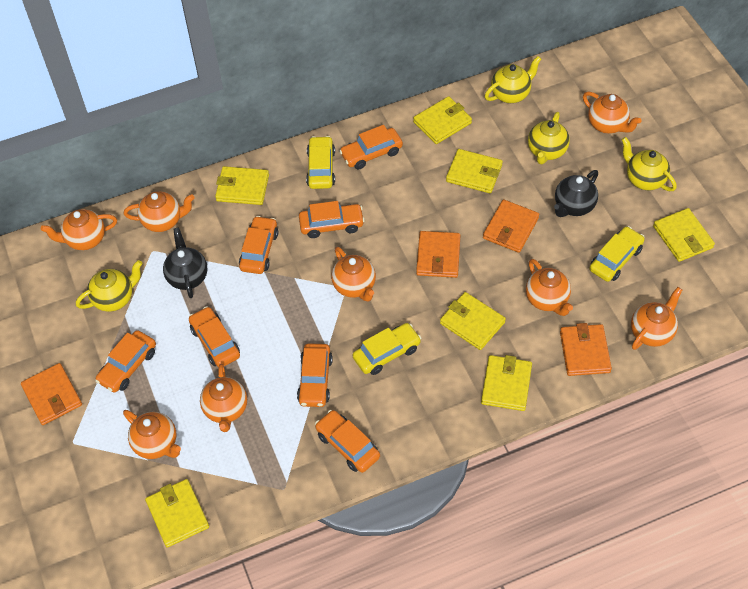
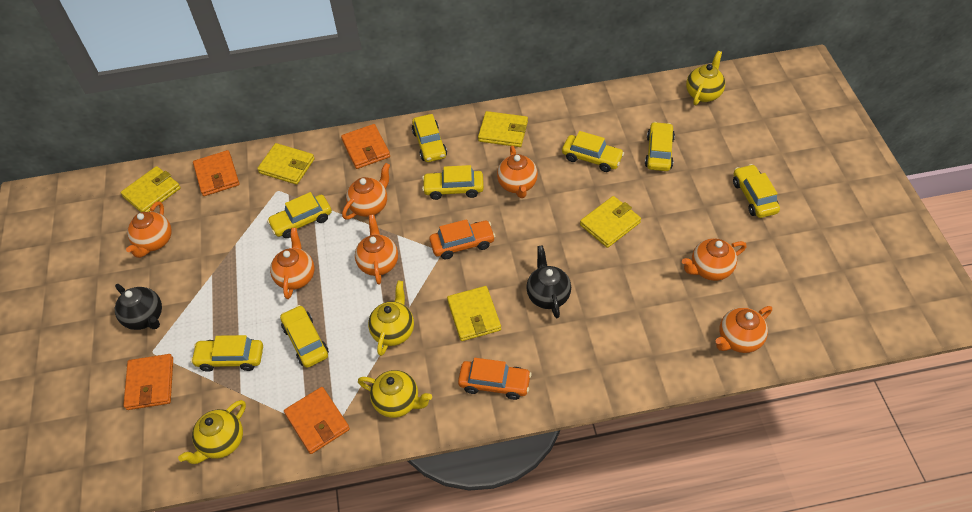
orange car: [95,330,156,393] [189,306,240,368] [239,216,278,274] [297,343,333,407] [299,201,365,238] [315,410,380,473] [339,125,403,169] = 7 -> [429,219,495,260] [458,358,532,400] = 2
orange teapot: [41,209,117,250] [123,410,181,459] [124,191,194,232] [200,364,247,432] [331,247,376,302] [526,259,573,316] [583,92,642,134] [631,287,682,350] = 8 -> [126,201,172,258] [270,228,314,299] [342,163,390,219] [355,215,398,285] [497,146,538,198] [682,238,747,281] [715,306,772,353] = 7
yellow car: [306,136,335,189] [353,323,421,375] [590,226,645,282] = 3 -> [191,335,263,372] [267,192,332,238] [280,305,329,368] [412,114,447,162] [422,165,484,200] [562,131,624,172] [645,122,675,171] [733,164,780,218] = 8
yellow wallet: [145,479,209,548] [215,166,269,205] [413,96,472,144] [440,292,506,350] [446,149,503,193] [481,355,532,411] [653,208,715,262] = 7 -> [120,166,181,212] [257,143,315,185] [447,286,501,341] [478,111,528,147] [580,196,641,248] = 5

